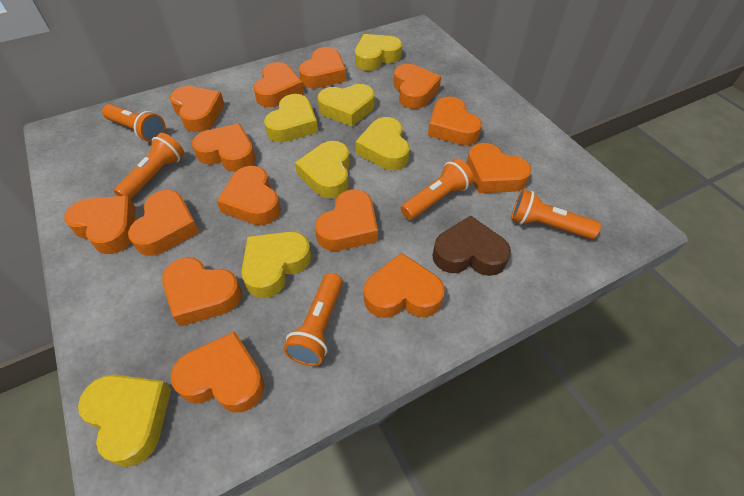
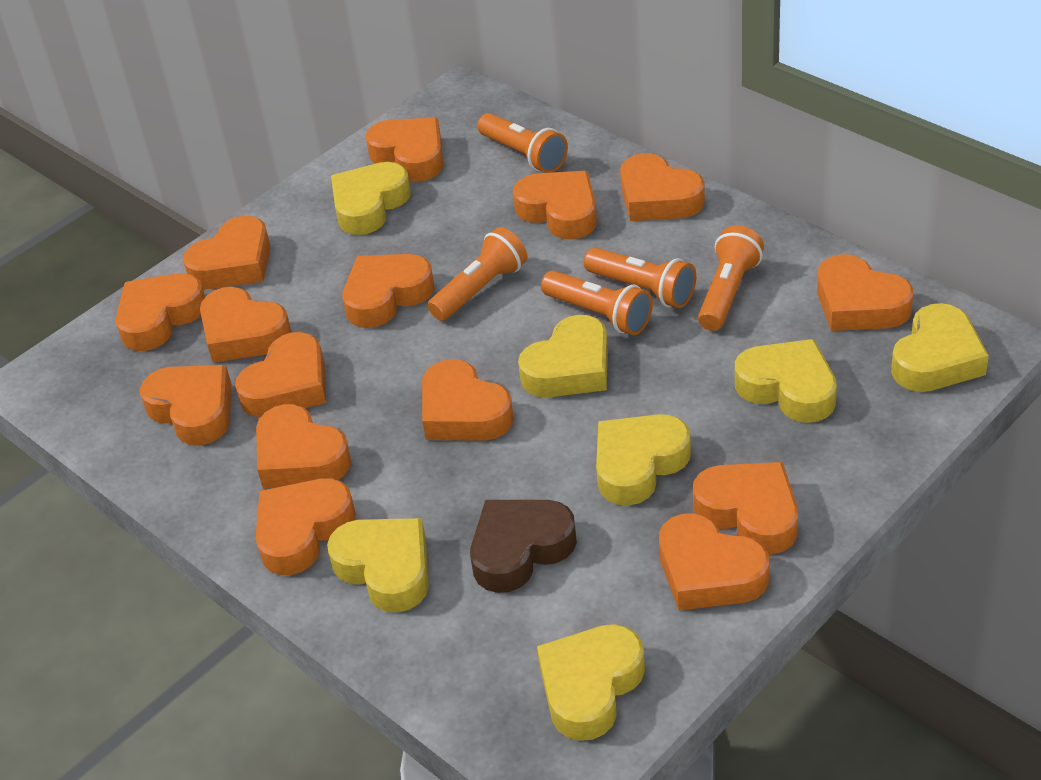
orange heart: [64,196,136,254] [128,190,199,256] [162,257,242,327] [170,86,224,132] [170,331,265,412] [192,123,255,172] [217,166,281,225] [254,62,304,107] [299,47,346,89] [315,190,378,251] [364,253,445,318] [394,64,441,109] [428,96,482,145] [466,143,531,193] = 14 -> [115,273,205,351] [140,365,231,445] [183,216,271,289] [200,287,292,363] [235,332,326,418] [256,404,352,489] [256,478,356,575] [343,254,434,328] [365,118,443,182] [422,359,514,441] [513,171,597,239] [620,153,705,221] [659,513,769,610] [693,462,798,555] [817,254,913,331] = 15

